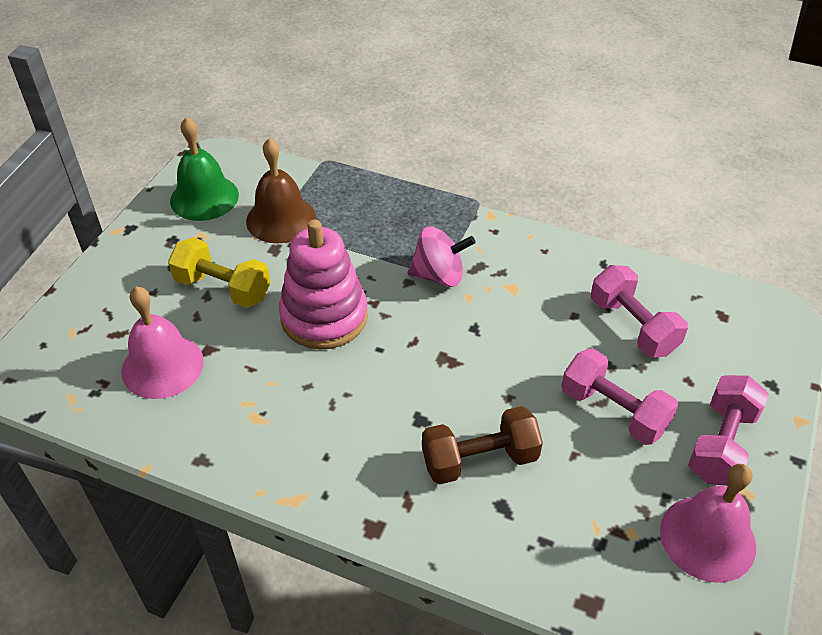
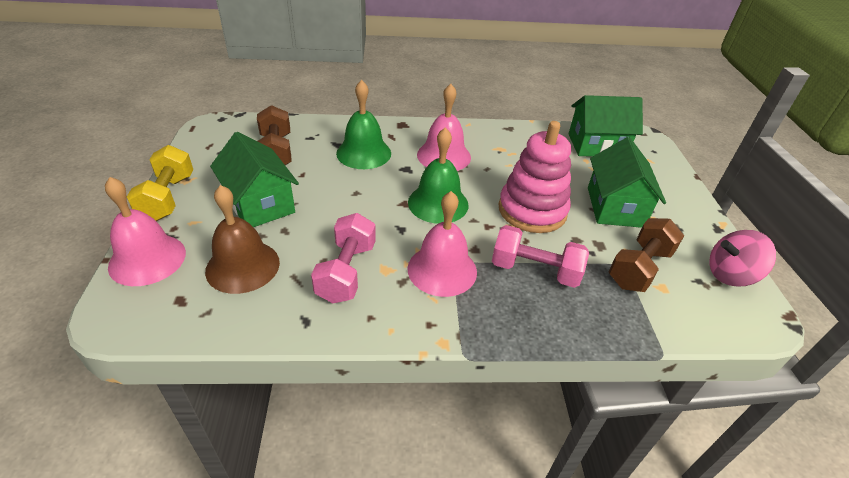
brown dumbbell: [422,406,543,485] = 1 -> [257,105,292,165] [609,218,684,292] = 2
green bell: [170,117,239,221] = 1 -> [336,80,391,169] [408,127,468,224] = 2
green house: none = 0 -> [210,132,299,227] [569,95,643,157] [588,137,666,228] = 3
pink bell: [121,286,204,399] [660,464,756,583] = 2 -> [105,177,186,286] [407,191,477,297] [417,84,471,171] = 3
pink dumbbell: [561,348,678,445] [591,265,688,357] [688,375,769,486] = 3 -> [311,213,376,303] [492,225,589,288] = 2

